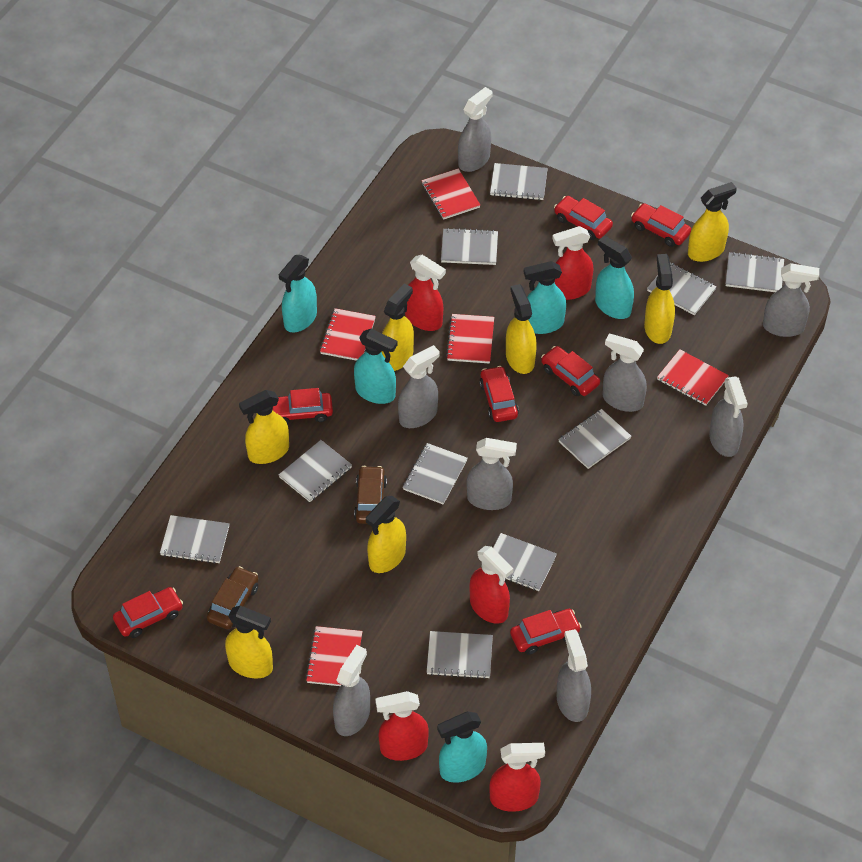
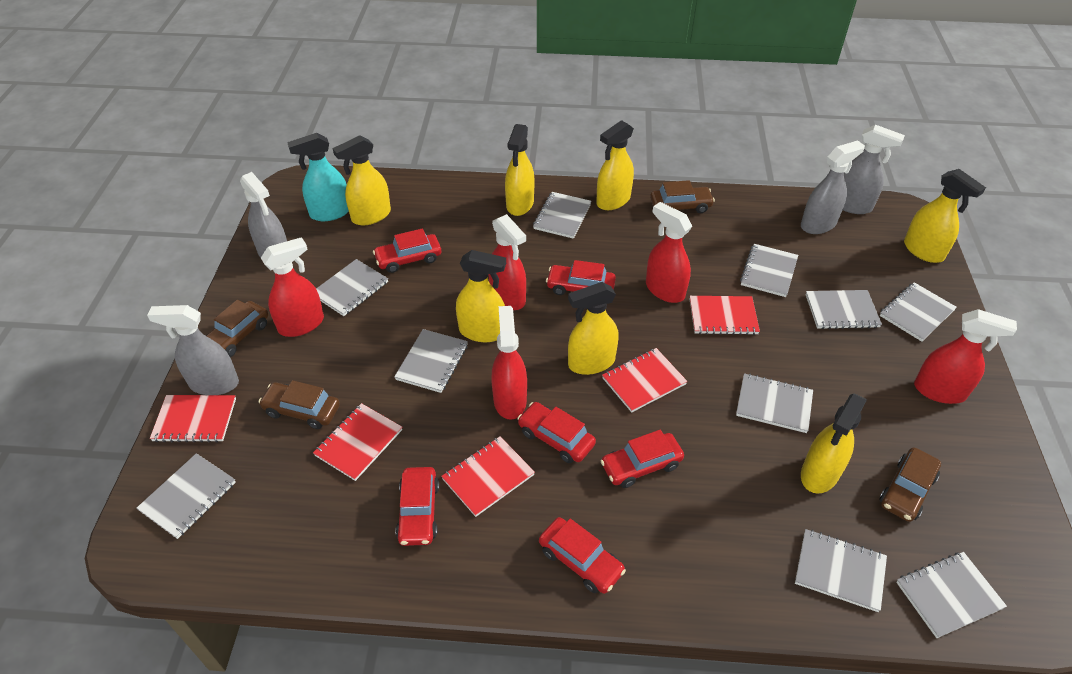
brown car: [207,566,258,629] [354,466,387,524] = 2 -> [206,299,269,357] [259,380,340,429] [650,180,715,213] [879,447,941,522] = 4
grey spray bottle: [333,645,370,736] [398,345,440,428] [458,87,492,172] [467,438,517,510] [557,629,591,722] [603,334,647,412] [709,376,748,457] [763,263,819,337] = 8 -> [147,305,239,395] [240,172,287,258] [801,140,865,234] [843,125,905,214] = 4
red car: [113,587,183,638] [273,388,333,424] [479,366,519,422] [510,609,581,655] [541,346,600,396] [554,196,613,240] [631,203,691,247] = 7 -> [373,229,441,273] [396,467,439,546] [518,402,596,463] [539,517,626,594] [546,260,616,295] [601,430,684,488] = 6
turquoise spray bottle: [279,255,317,333] [354,329,398,404] [437,711,487,783] [524,261,566,334] [595,235,634,319] = 5 -> [287,133,349,221] = 1

